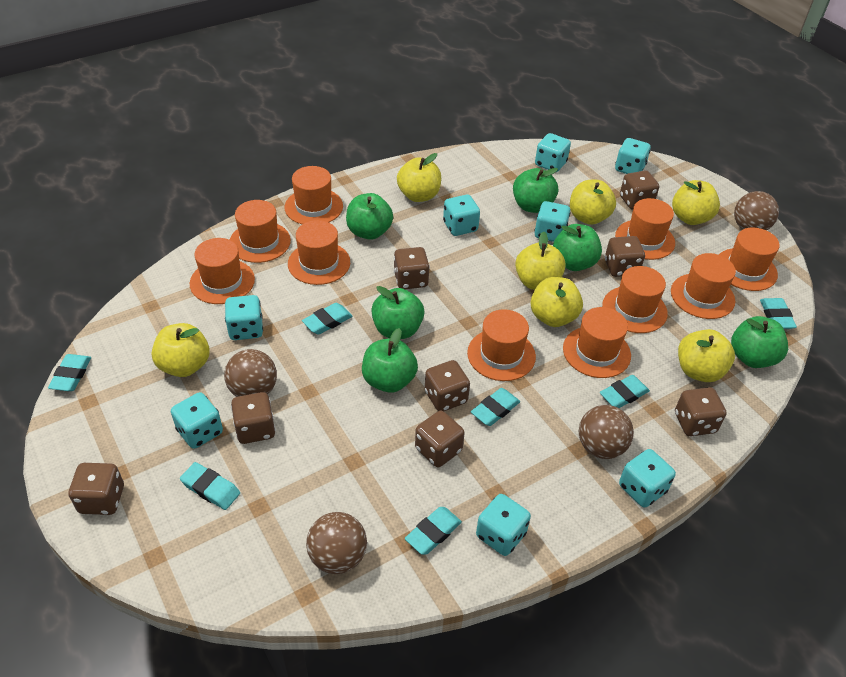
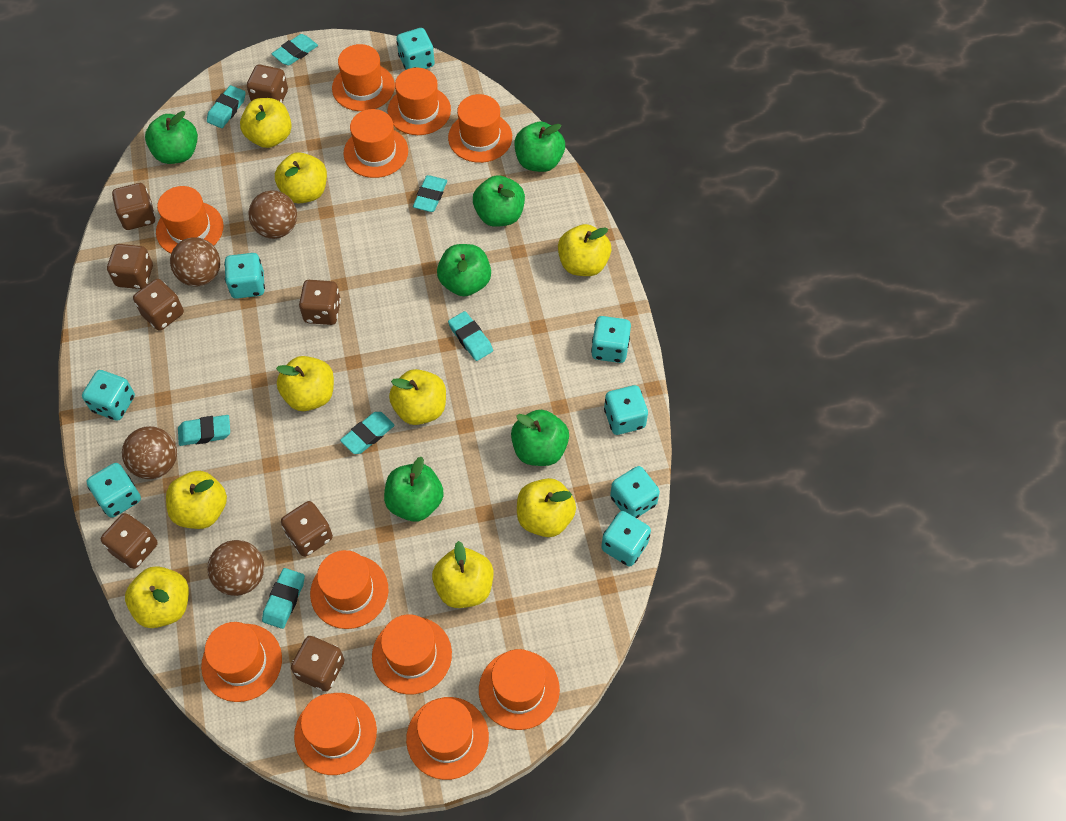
orange hat: [190,238,255,304] [230,200,291,263] [285,166,343,224] [288,220,350,285] [467,309,536,381] [563,307,631,378] [602,266,668,333] [615,198,675,260] [671,253,736,319] [719,227,780,291] = 10 -> [156,186,223,253] [201,622,282,702] [294,693,377,775] [310,550,388,629] [332,44,395,111] [344,109,408,178] [372,614,452,694] [387,68,451,135] [406,697,489,780] [448,94,512,163] [479,649,560,730] = 11
yellow apple: [151,323,210,377] [397,153,441,202] [515,232,566,290] [530,277,583,327] [570,180,616,225] [672,180,720,225] [678,329,735,382] = 7 -> [125,566,189,628] [166,471,227,529] [240,98,292,148] [275,152,327,204] [276,356,334,411] [389,369,446,425] [432,541,494,608] [517,478,576,537] [558,224,611,276] = 9

